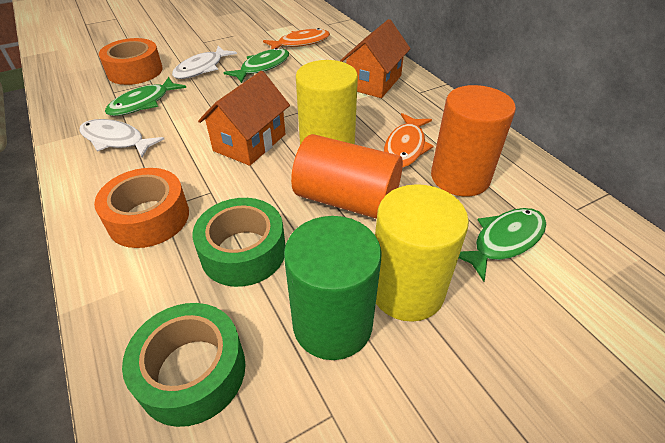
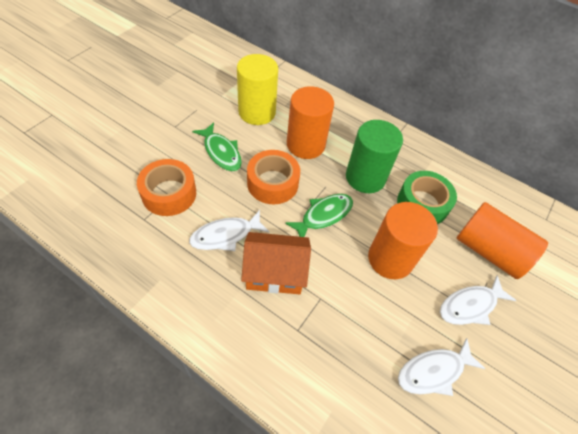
green fish: [105,77,186,116] [223,48,289,83] [459,208,546,281] = 3 -> [192,122,242,171] [285,194,353,237] = 2
green tape: [122,303,246,427] [193,198,285,287] = 2 -> [397,171,457,224] = 1
orange cylinder: [291,134,403,219] [431,85,516,197] = 2 -> [287,86,334,159] [368,202,438,279] [457,202,548,279] = 3
orange fish: [263,28,330,49] [384,113,434,168] = 2 -> none = 0
orange house: [198,71,290,166] [340,19,411,98] = 2 -> [241,232,311,294] = 1
white fish: [80,119,164,157] [172,46,237,79] = 2 -> [189,210,269,251] [398,338,485,396] [440,276,516,325] = 3
yellow cylinder: [296,60,358,145] [375,184,469,322] = 2 -> [237,54,278,125] = 1

